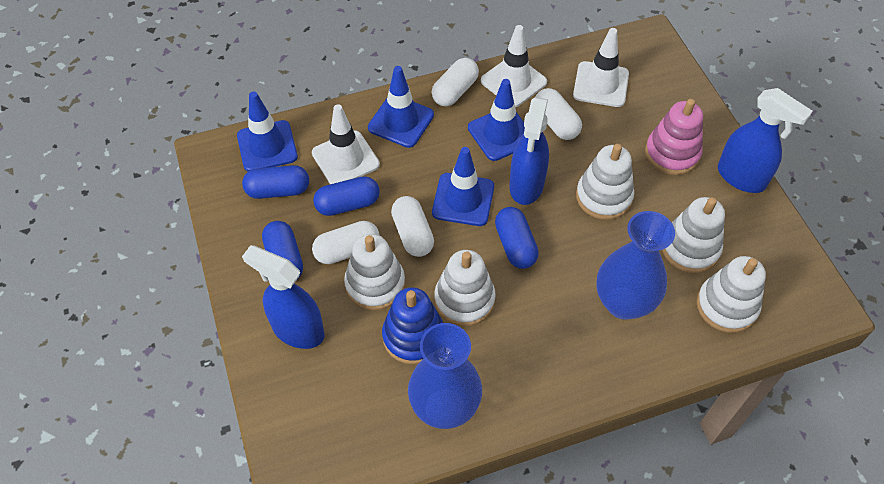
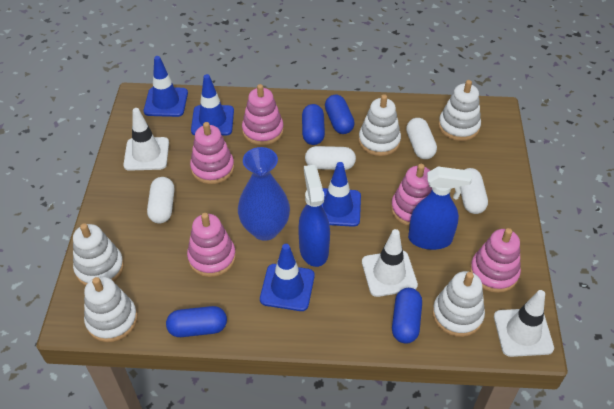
blue spray bottle: [242,245,325,349] [509,97,549,205] [718,88,813,193] = 3 -> [298,165,330,267] [408,167,472,250] = 2
blue stacking toy: [382,287,443,365] = 1 -> none = 0
blue vase: [408,323,482,429] [597,211,675,320] = 2 -> [238,147,290,241] = 1
pink stacking toy: [645,99,703,175] = 1 -> [187,213,236,277] [190,122,234,184] [242,84,284,145] [391,164,432,226] [470,228,521,293] = 5

